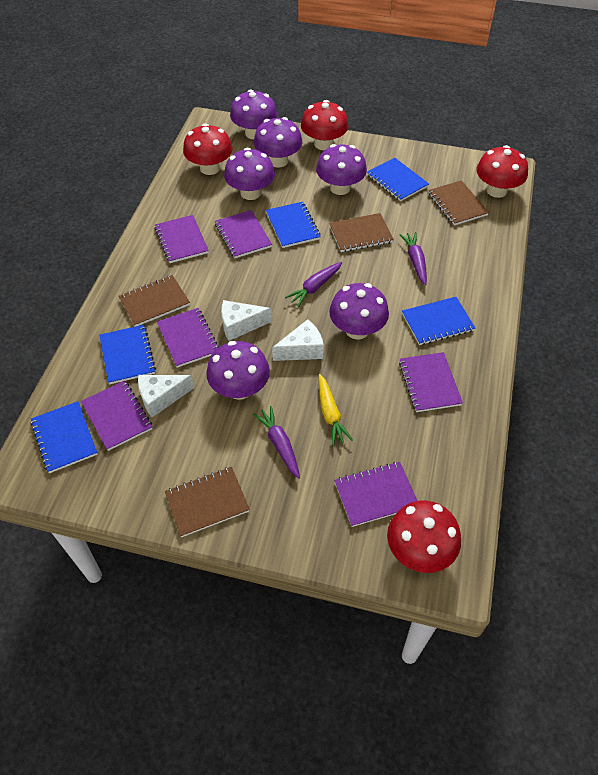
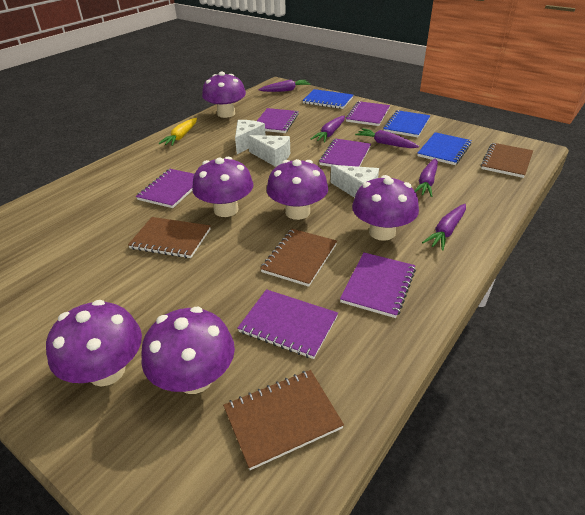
blue notebook: [31,401,98,473] [99,325,156,384] [266,202,321,248] [367,158,429,201] [402,297,475,345] = 5 -> [302,89,353,109] [383,110,430,137] [417,132,472,165] = 3
purple carrot: [253,406,300,479] [285,262,342,307] [399,232,427,285] = 3 -> [259,80,311,92] [311,116,345,142] [355,128,419,148] [415,158,438,197] [422,204,466,251] = 5
red mushroom: [183,123,233,175] [301,100,349,150] [387,500,461,573] [477,145,528,198] = 4 -> none = 0

